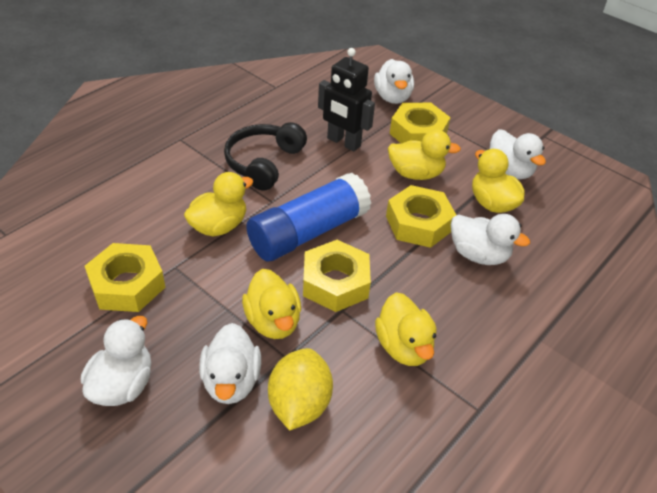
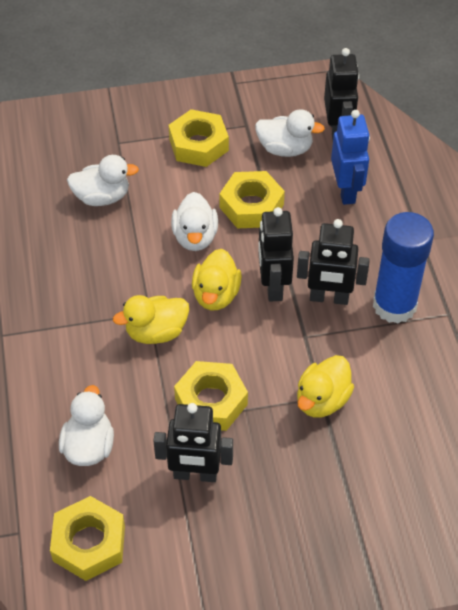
black headphones: [224,122,307,191] = 1 -> none = 0
black robot: [318,48,375,151] = 1 -> [153,403,233,482] [258,207,294,302] [297,219,370,305] [324,48,359,139] = 4
blue robot: none = 0 -> [331,110,370,205] = 1
white duck: [81,316,151,406] [199,323,261,404] [374,59,414,104] [451,214,530,265] [490,129,546,179] = 5 -> [59,385,114,466] [67,155,139,206] [171,192,218,251] [255,109,325,157] = 4
yellow duck: [184,172,253,237] [242,269,301,339] [375,292,436,366] [388,130,461,180] [472,149,525,213] = 5 -> [113,295,189,344] [192,249,242,310] [297,355,354,417] = 3
yellow lemon: [268,348,333,431] = 1 -> none = 0

